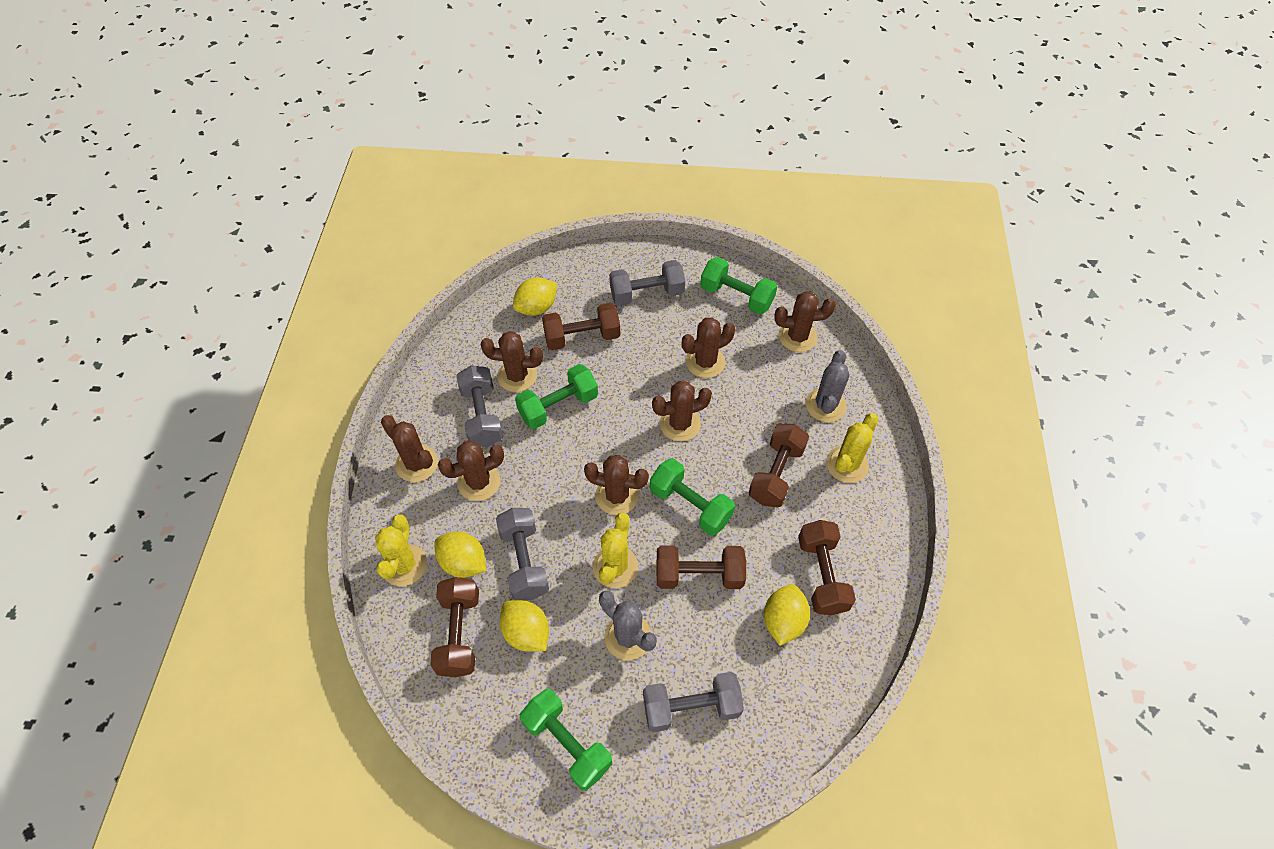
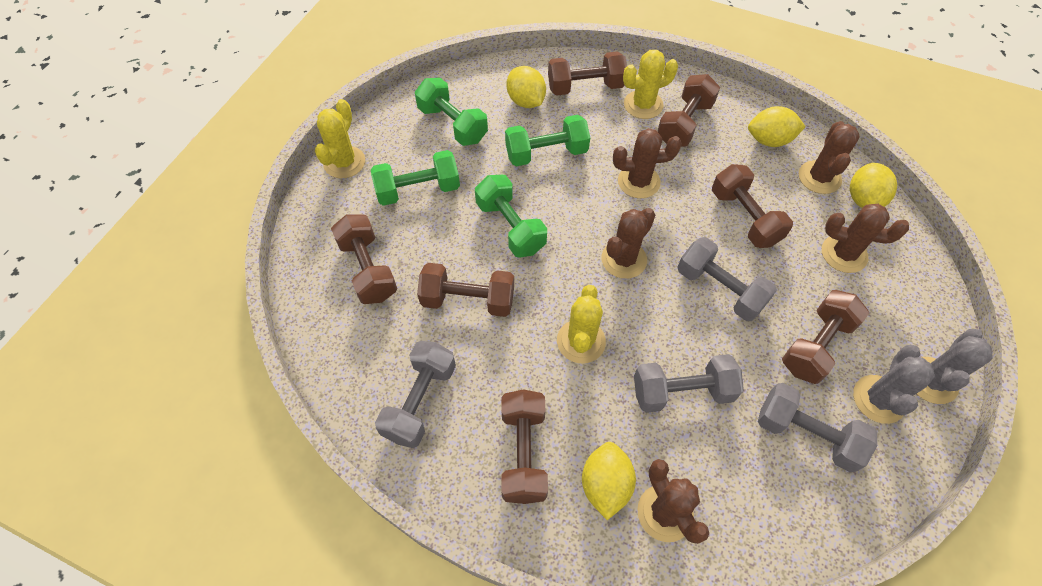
brown cactus: [381,415,438,482] [438,441,504,501] [481,331,543,392] [584,455,649,515] [652,381,712,441] [682,317,735,378] [774,291,836,352] = 7 -> [601,208,655,279] [613,128,682,198] [637,459,709,544] [799,121,860,194] [822,204,909,273] = 5
brown dumbbell: [430,577,479,677] [542,303,620,350] [657,545,746,589] [749,423,809,507] [798,520,856,615] = 5 -> [331,215,397,304] [417,263,514,317] [501,389,548,504] [548,51,627,96] [657,74,720,147] [712,164,793,248] [782,290,869,384] = 7

